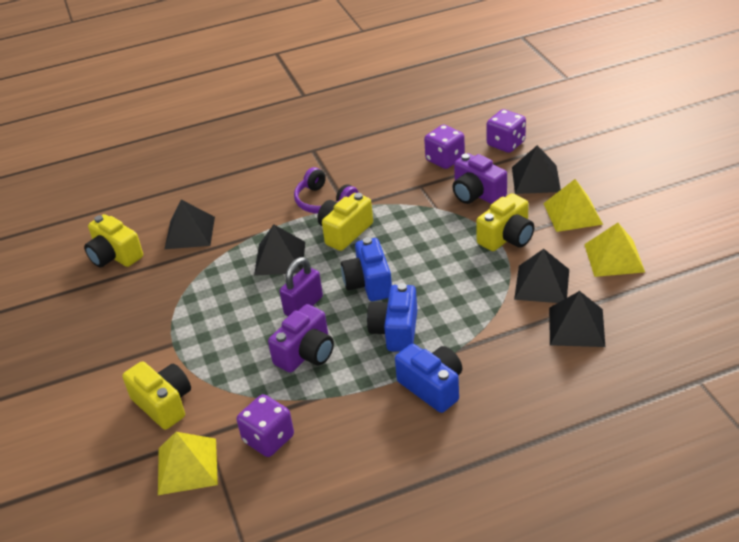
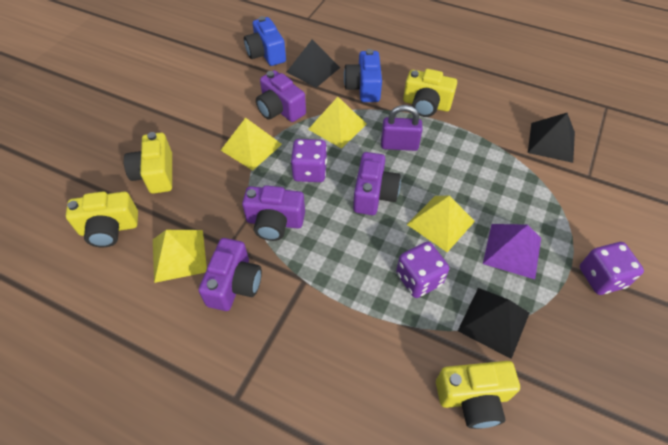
black pyramid: [165,200,215,249] [254,224,305,276] [512,145,561,194] [514,249,569,303] [549,291,605,347] = 5 -> [287,39,340,88] [458,288,530,359] [528,113,575,163] = 3
blue camera: [341,237,392,301] [367,283,417,352] [395,344,462,413] = 3 -> [244,16,286,66] [344,49,382,102] = 2
purple camera: [268,304,334,373] [453,153,507,204] = 2 -> [198,238,262,311] [242,185,305,241] [256,70,306,122] [353,152,401,215] = 4
purple headphones: [294,167,359,214] = 1 -> none = 0
purple pyramid: none = 0 -> [483,224,541,279] = 1
yellow pyramid: [158,432,218,495] [543,179,603,232] [584,223,645,277] = 3 -> [153,230,207,283] [221,118,282,171] [308,97,367,149] [407,196,475,252] = 4

